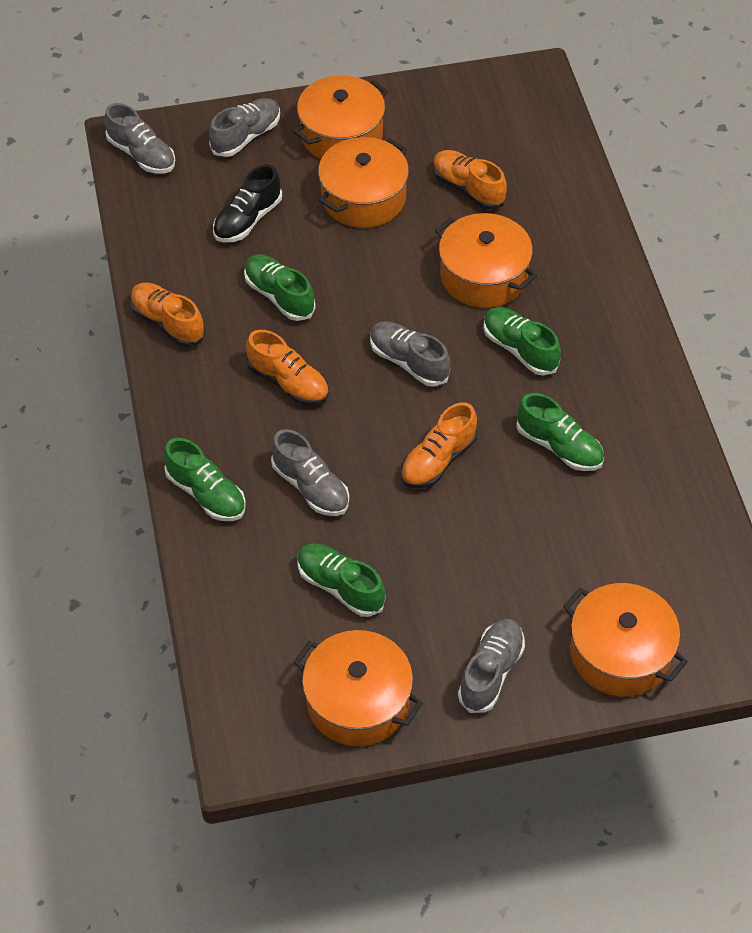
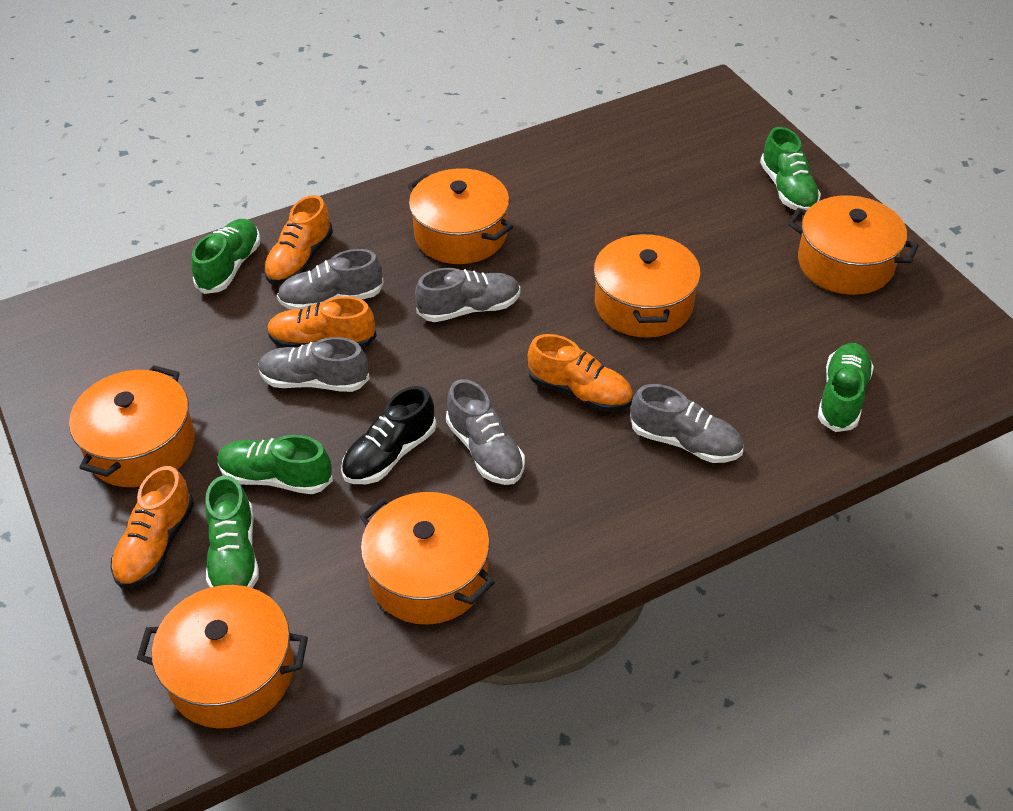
orange pot: [293,75,388,159] [294,630,423,746] [318,137,409,228] [435,213,537,308] [563,583,688,697] = 5 -> [69,365,195,487] [137,585,308,729] [360,492,495,625] [408,168,513,264] [594,232,701,338] [788,195,919,295] = 6

